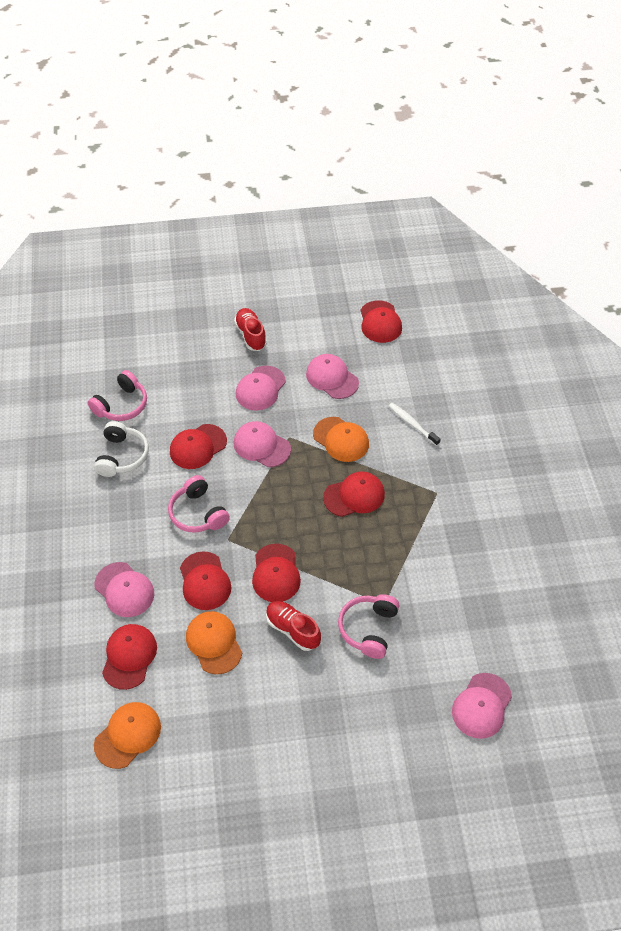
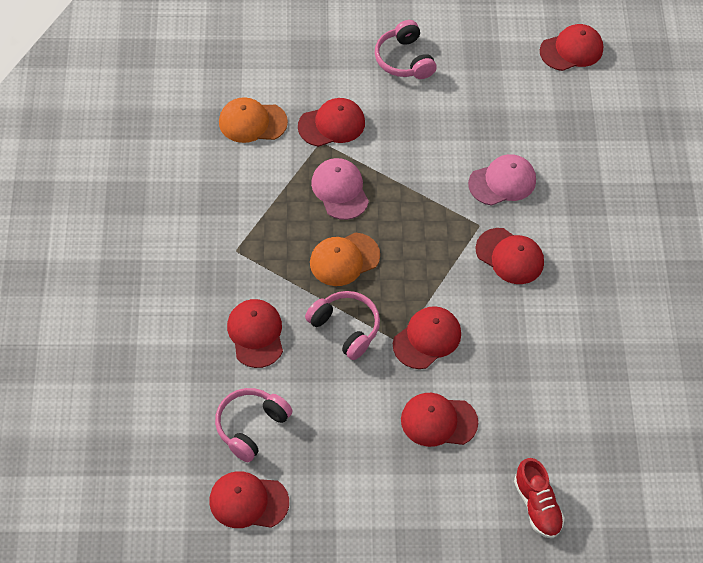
orange cap: [94,702,161,769] [186,611,242,674] [313,417,369,462] = 3 -> [219,97,288,143] [310,232,380,286] = 2
pink cap: [94,562,154,617] [234,421,291,467] [236,366,286,411] [306,354,359,399] [452,673,512,739] = 5 -> [311,158,369,220] [468,154,536,206] = 2
red cap: [102,624,157,690] [170,424,227,469] [180,551,231,610] [252,544,301,602] [323,472,385,517] [361,300,402,343] = 6 -> [209,471,289,528] [227,299,283,368] [298,98,365,147] [393,306,461,369] [401,393,478,447] [476,228,544,284] [540,24,603,71] = 7
red shoe: [234,308,267,351] [266,601,321,651] = 2 -> [514,458,565,538] = 1
white headphones: [94,421,149,477] = 1 -> none = 0
white toothbrush: [389,403,441,446] = 1 -> none = 0

